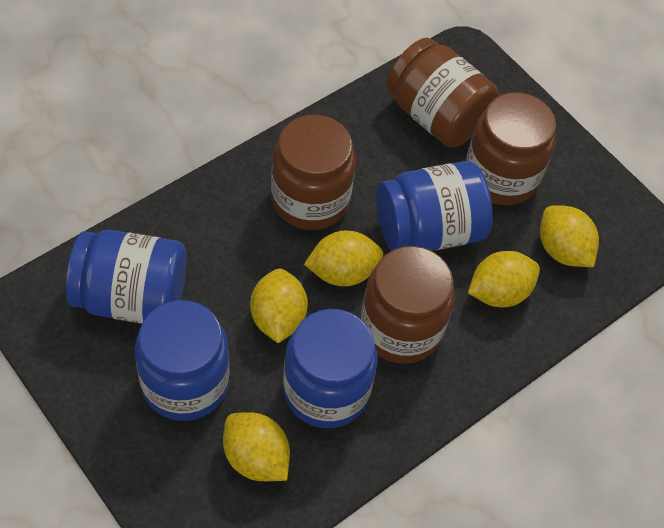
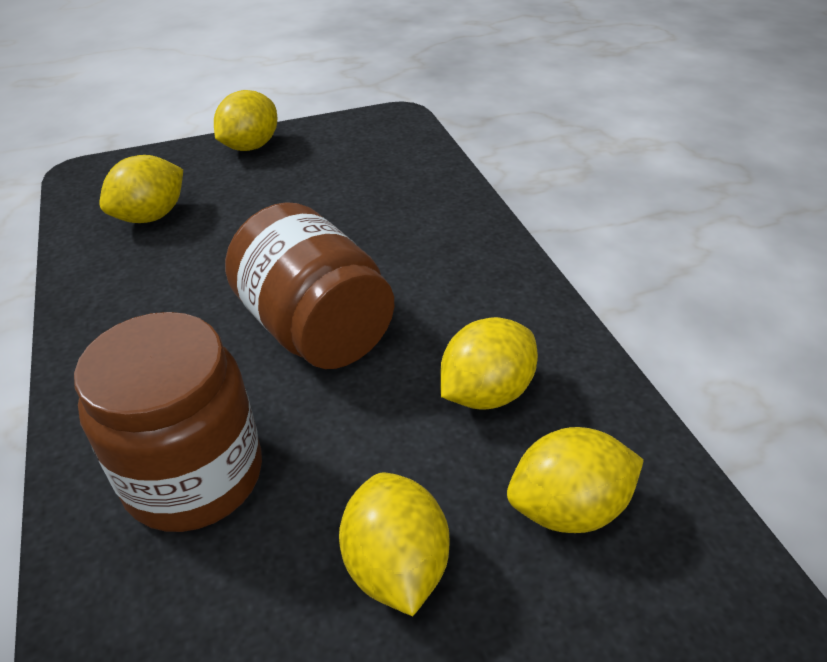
blue jar: [66,230,187,324] [135,300,229,421] [283,309,378,428] [377,161,493,251] = 4 -> none = 0
brown jar: [271,115,356,230] [360,246,455,364] [386,38,499,147] [466,92,556,206] = 4 -> [74,312,262,532] [225,202,394,369] = 2

